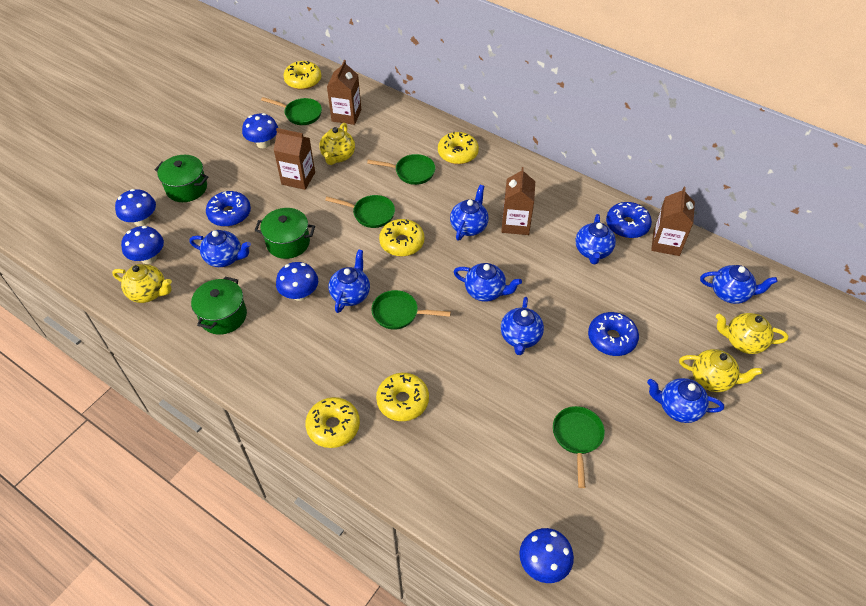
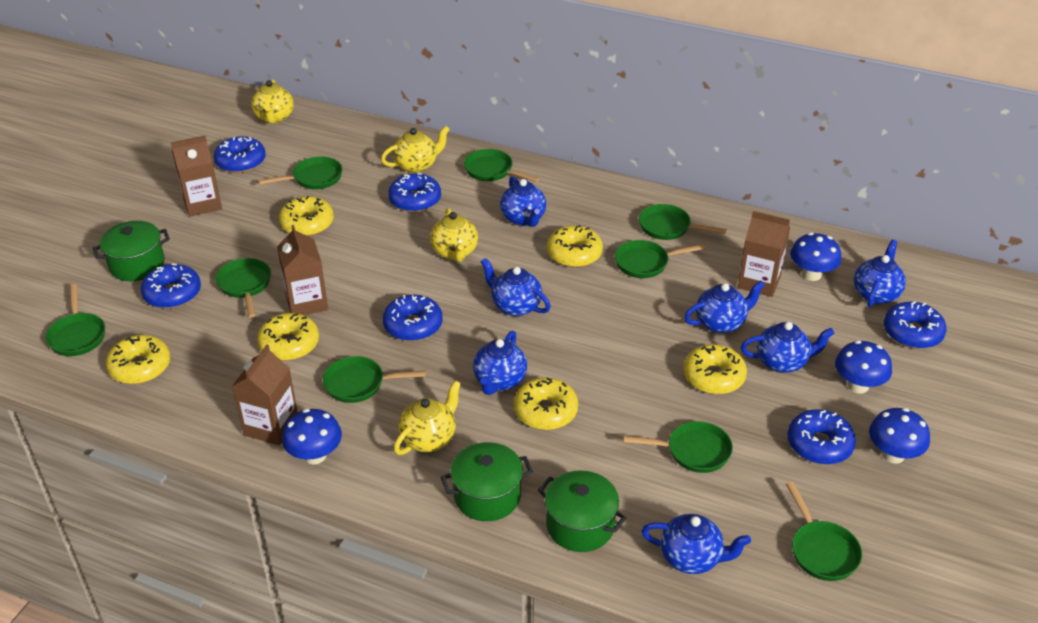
blue donut: [206,191,251,227] [588,312,639,356] [606,202,652,238] = 3 -> [141,263,201,309] [214,136,266,173] [383,294,443,341] [388,173,441,212] [787,409,856,465] [884,302,947,349] = 6
blue mushroom: [115,189,156,226] [121,226,164,264] [242,113,278,148] [276,262,318,301] [519,528,574,583] = 5 -> [282,409,342,465] [790,233,841,281] [835,340,892,393] [869,408,930,463] = 4
blue teapot: [189,230,251,267] [328,249,370,313] [450,185,489,241] [454,263,522,302] [501,297,544,355] [575,214,616,265] [647,378,724,423] [700,265,778,304] = 8 -> [473,331,527,395] [481,258,551,316] [500,176,546,227] [641,514,751,574] [684,280,765,333] [741,322,834,373] [854,240,906,307] = 7
green pan: [261,97,322,125] [325,195,395,228] [367,154,436,185] [372,290,451,330] [553,406,605,488] = 5 -> [45,284,105,356] [216,258,271,317] [258,156,342,189] [323,356,426,403] [464,149,539,182] [615,240,706,278] [623,421,733,473] [639,204,727,240] [786,482,862,581] = 9
yellow donut: [283,61,321,90] [305,397,360,448] [376,373,429,421] [379,219,425,256] [438,132,479,164] = 5 -> [106,335,170,384] [257,313,319,361] [279,196,334,236] [514,378,578,430] [547,225,603,268] [683,344,747,394] = 6

